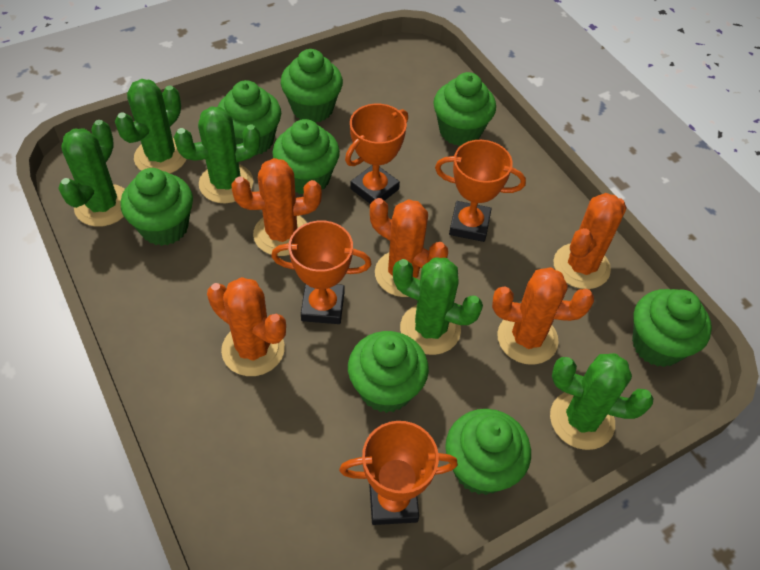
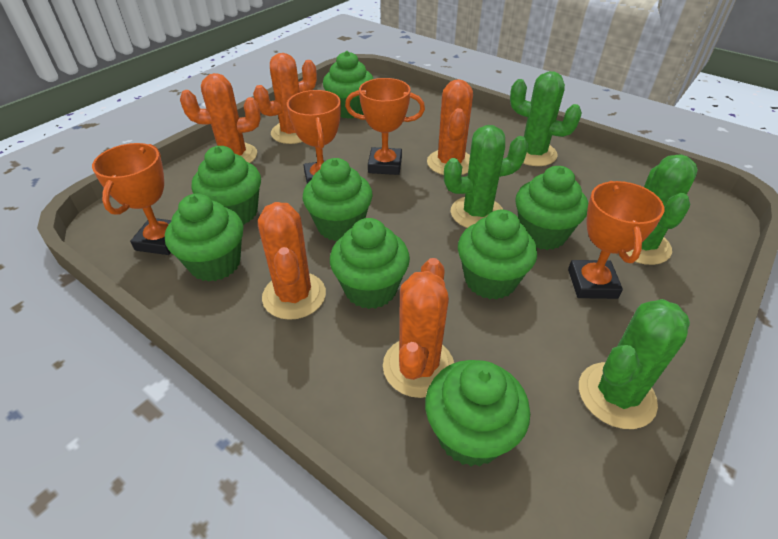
green cactus: [58,120,125,227] [115,79,186,174] [174,106,261,203] [393,257,483,355] [550,353,654,450] = 5 -> [444,125,528,228] [510,71,582,166] [579,299,690,429] [626,154,698,265] = 4

